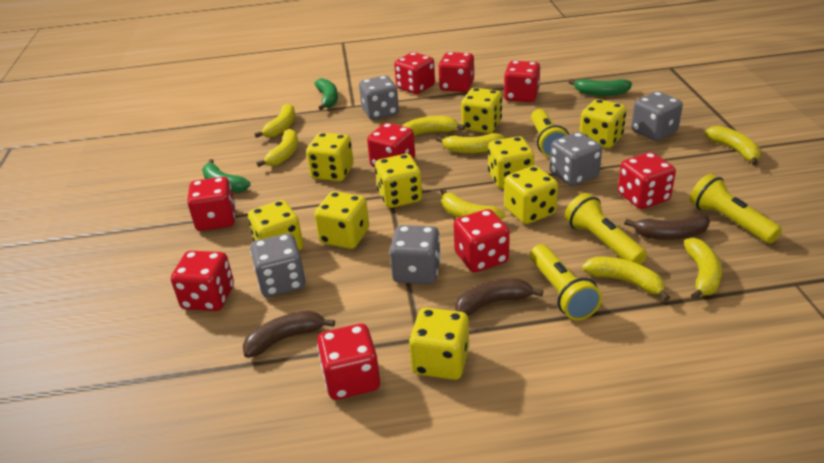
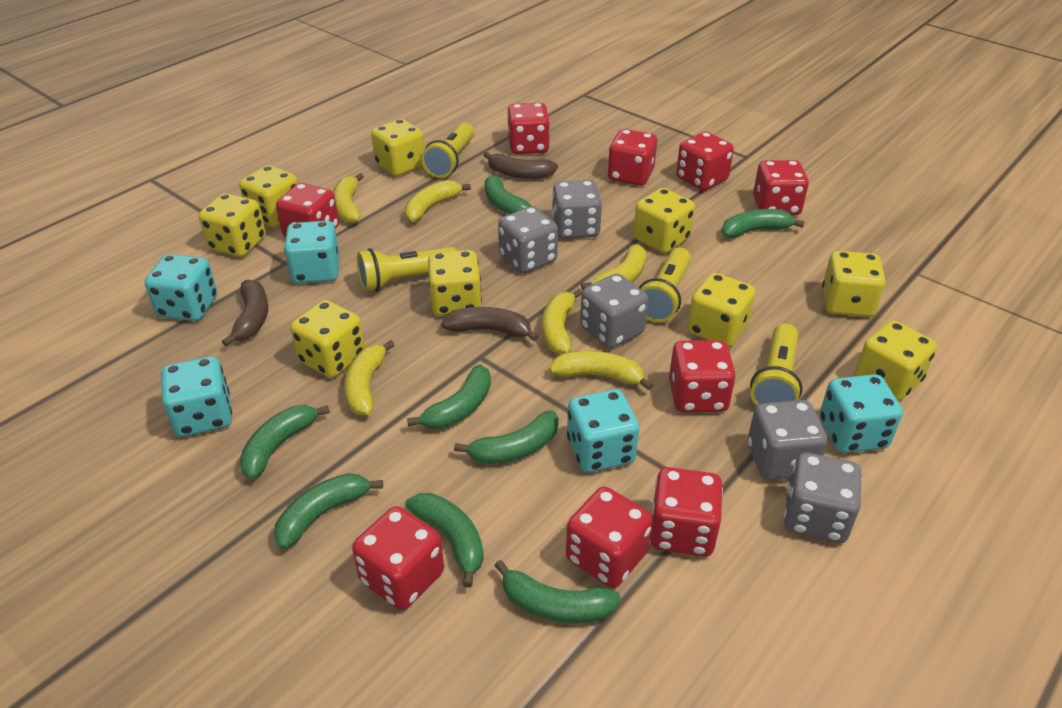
green banana: [202,159,250,193] [315,78,338,110] [569,79,632,96] = 3 -> [240,405,330,480] [274,473,383,549] [405,493,484,588] [407,365,491,429] [454,411,559,464] [484,171,531,214] [494,560,620,623] [722,209,805,238] = 8
turquoise dice: none = 0 -> [145,254,217,321] [161,356,232,437] [284,221,340,284] [567,389,639,473] [820,374,903,453] = 5
yellow banana: [255,104,295,138] [257,129,298,167] [402,116,465,136] [436,133,505,153] [440,189,505,220] [582,257,670,301] [684,238,722,300] [704,126,761,166] = 8 -> [333,173,364,223] [344,340,395,416] [405,180,471,222] [542,289,582,354] [549,351,653,390] [581,244,647,290] = 6

